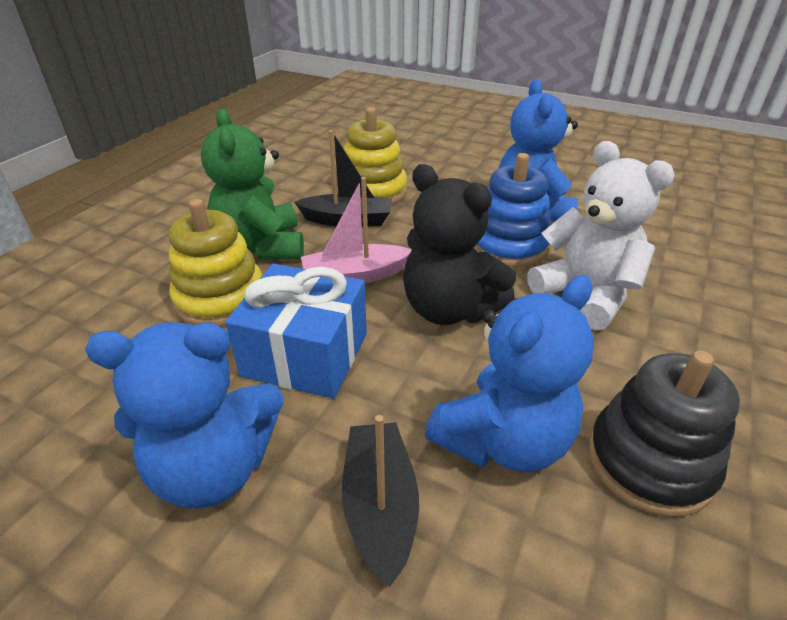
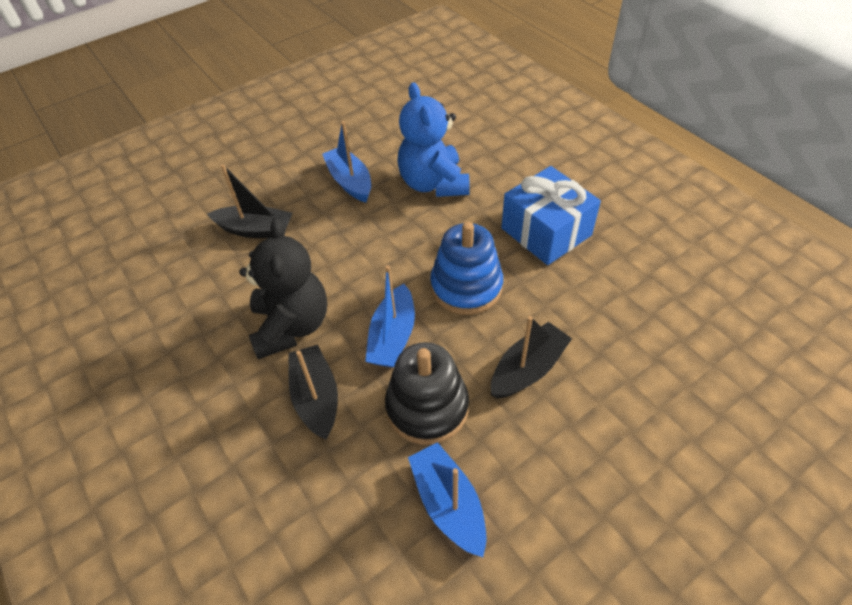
black boat: [295,130,392,227] [342,415,419,587] = 2 -> [207,164,293,238] [288,345,338,440] [491,316,572,399] = 3
blue boat: none = 0 -> [322,121,371,203] [365,265,415,368] [408,442,487,557] = 3
blue teddy bear: [85,322,284,508] [425,275,594,472] [499,79,578,221] = 3 -> [397,82,470,197] = 1
green teddy bear: [201,109,304,260] = 1 -> none = 0
pink boat: [301,177,412,284] = 1 -> none = 0
white teddy bear: [527,141,675,330] = 1 -> none = 0
yellow stacking toy: [168,199,262,327] [344,107,407,205] = 2 -> none = 0

